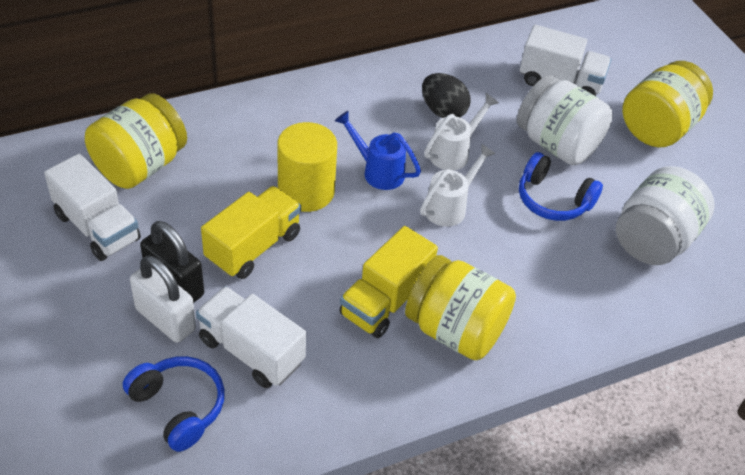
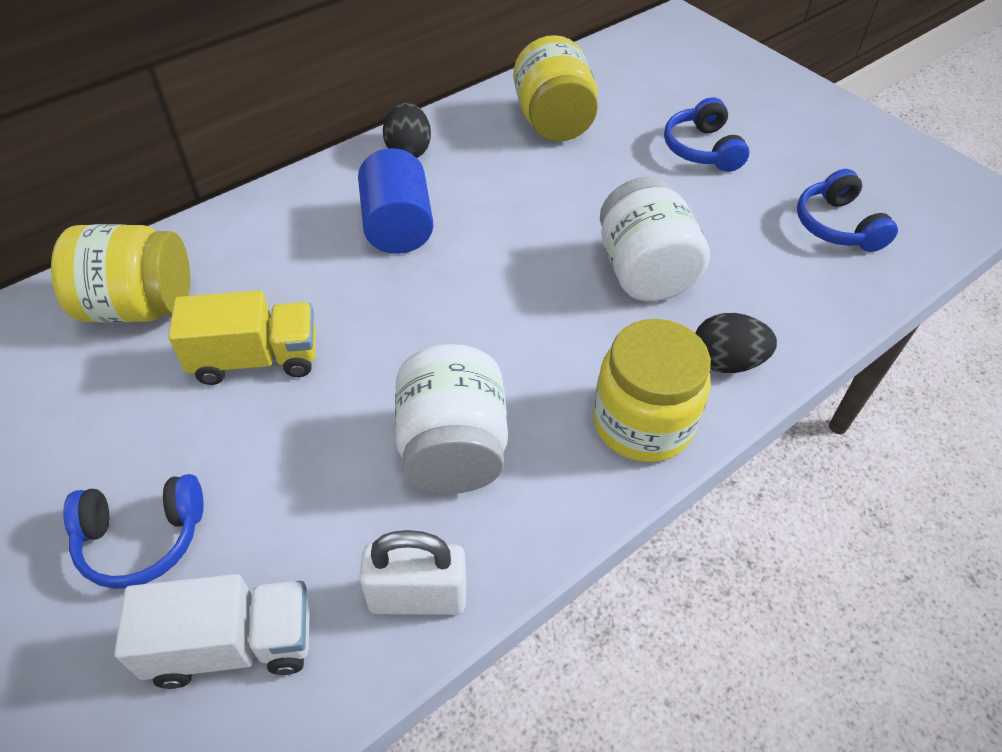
black egg: [422,73,470,118] = 1 -> [383,102,431,158] [696,313,777,373] = 2
black padlock: [140,221,204,303] = 1 -> none = 0
blue cylinder: none = 0 -> [358,148,433,254] = 1
blue headphones: [123,356,225,452] [519,152,603,221] = 2 -> [63,474,204,589] [664,97,750,172] [797,169,898,252] = 3
blue watering can: [335,111,421,190] = 1 -> none = 0
white truck: [44,154,141,261] [196,286,306,388] [520,25,611,96] = 3 -> [114,574,310,689] = 1
white watering can: [420,144,496,227] [424,93,499,170] = 2 -> none = 0
yellow cylinder: [277,122,337,212] = 1 -> none = 0
yellow truck: [201,186,301,279] [339,226,438,338] = 2 -> [168,290,316,385] = 1

